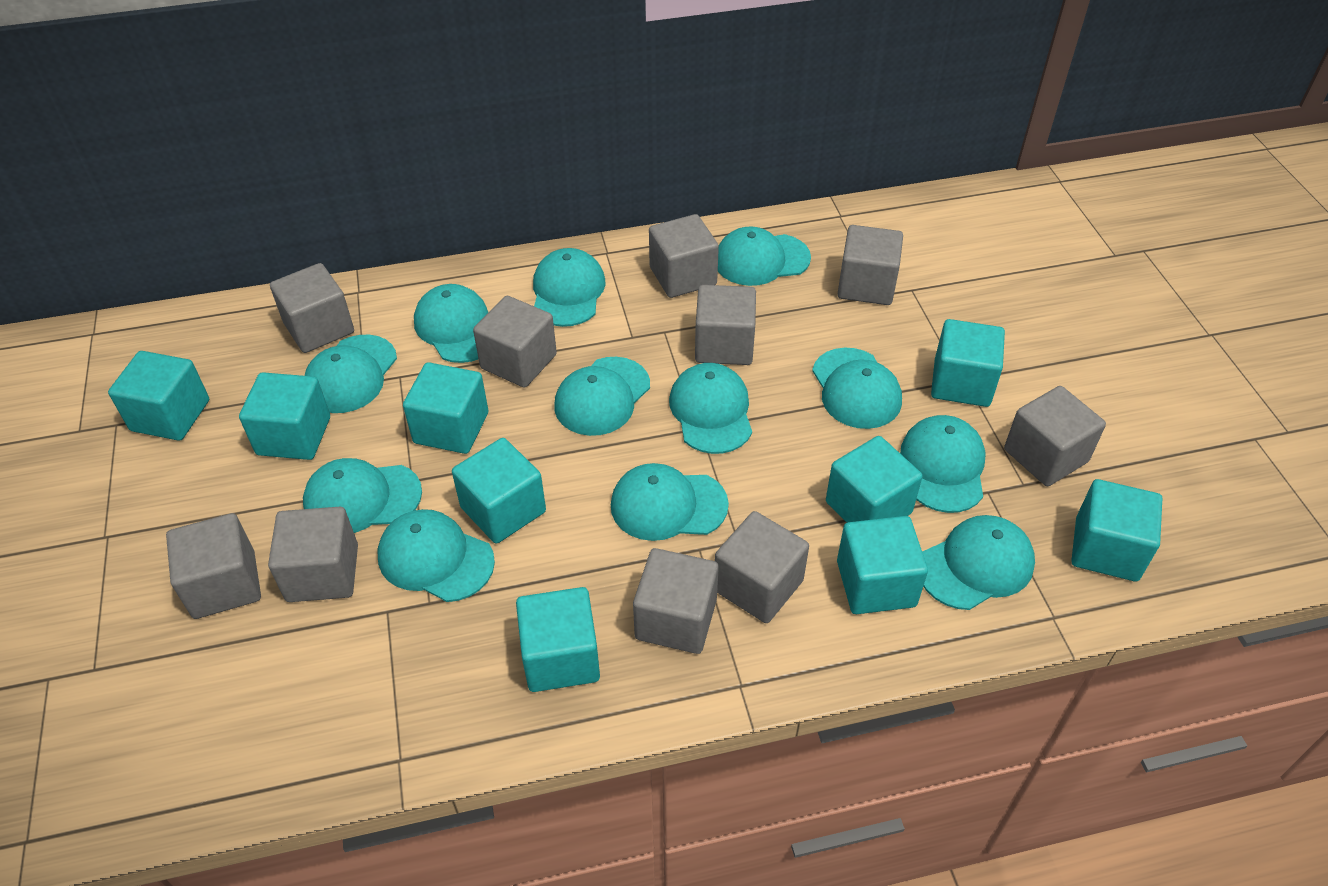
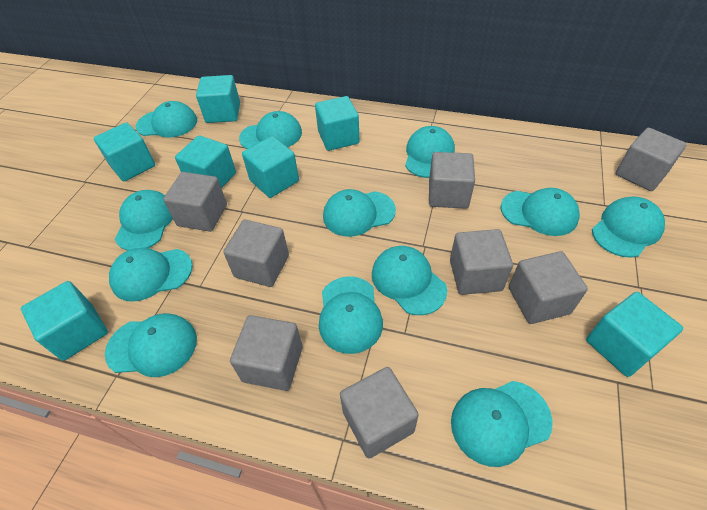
grey cube: [166,513,261,619] [268,507,358,602] [270,263,354,353] [473,296,557,388] [633,548,719,654] [649,214,719,298] [695,285,756,365] [715,511,809,623] [838,225,903,305] [1004,386,1106,486] = 10 -> [163,172,227,232] [223,220,289,287] [230,315,303,391] [340,367,419,458] [429,152,475,209] [450,229,513,295] [509,251,588,324] [615,128,687,191] = 8
turquoise cube: [108,351,209,441] [239,372,330,460] [403,362,488,454] [452,438,546,544] [516,587,600,692] [826,436,922,523] [837,516,928,614] [931,319,1005,407] [1071,479,1162,582] = 9 -> [21,281,108,361] [94,123,155,181] [175,135,236,188] [196,75,240,123] [242,136,299,198] [315,96,360,151] [586,292,683,377] = 7

